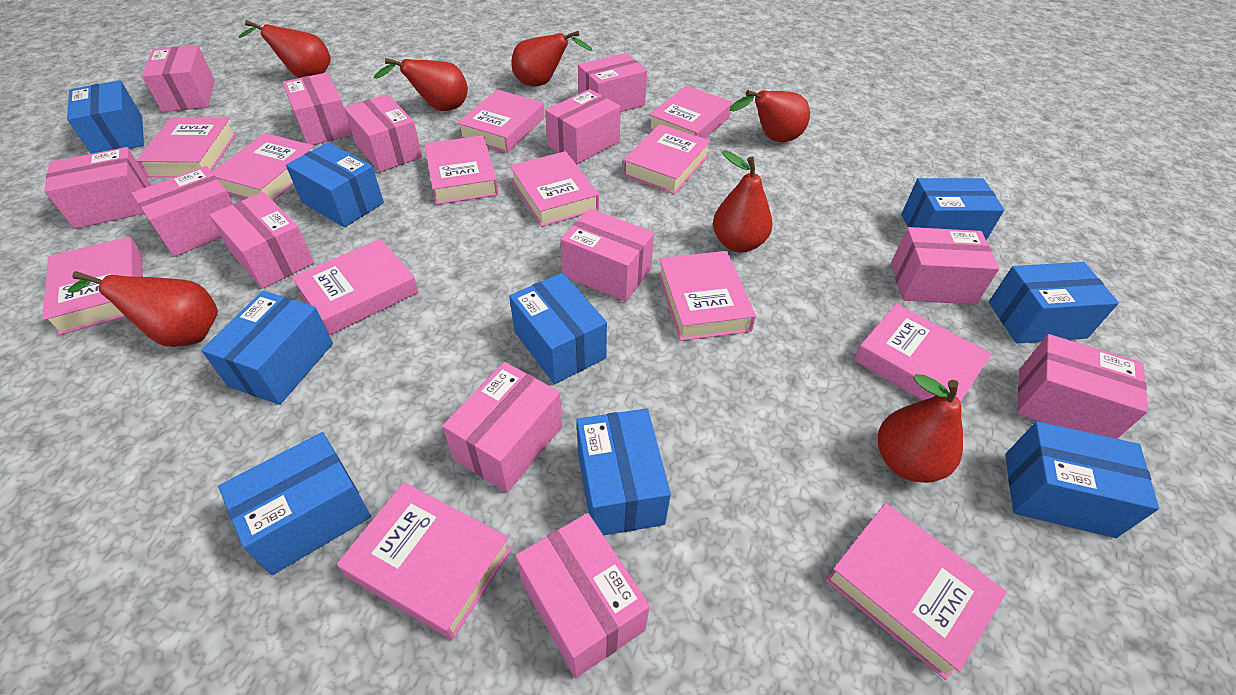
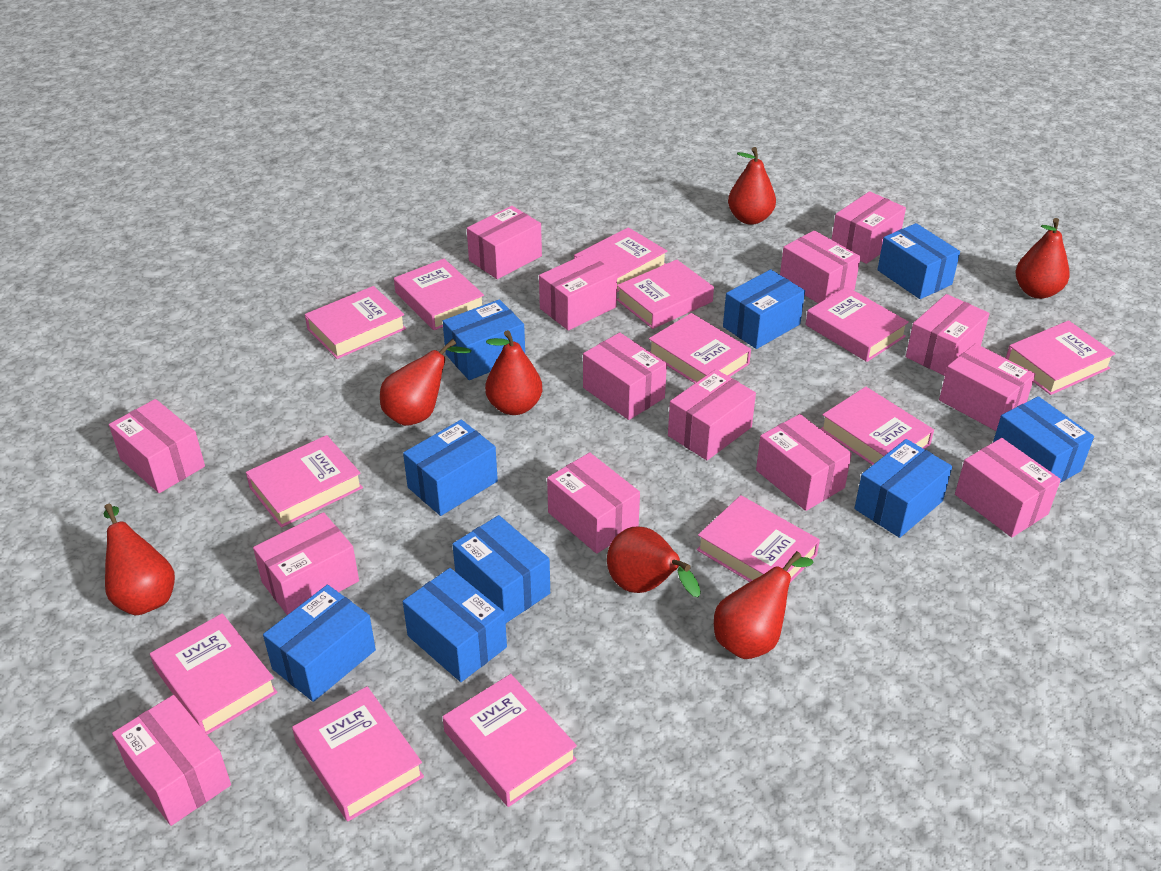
pink box: [44,147,151,229] [132,166,233,257] [142,45,215,112] [209,192,314,289] [282,73,353,145] [344,94,422,172] [442,362,562,493] [516,513,650,678] [545,89,621,164] [561,209,654,302] [578,53,647,112] [891,227,1000,305] [1017,334,1148,439] = 13 -> [109,399,205,493] [112,695,231,826] [253,512,359,615] [467,206,542,279] [539,253,617,330] [547,452,640,554] [583,333,667,420] [668,369,756,460] [756,414,852,511] [780,230,860,303] [831,191,906,264] [906,294,990,376] [939,343,1035,431] [955,438,1061,538] = 14

